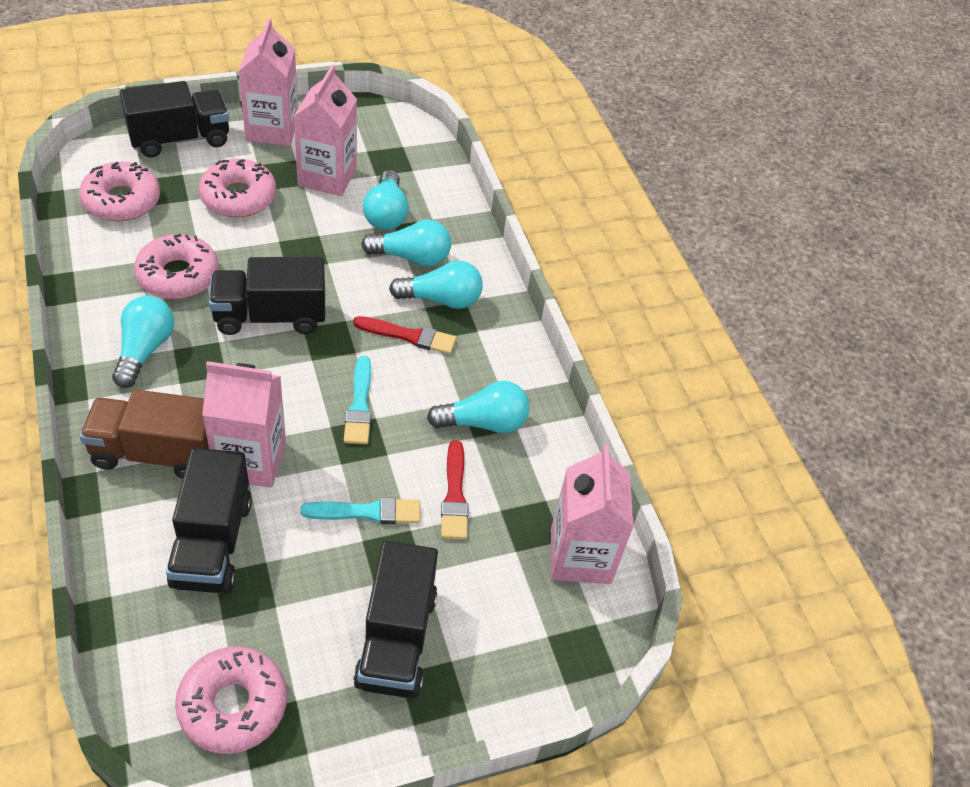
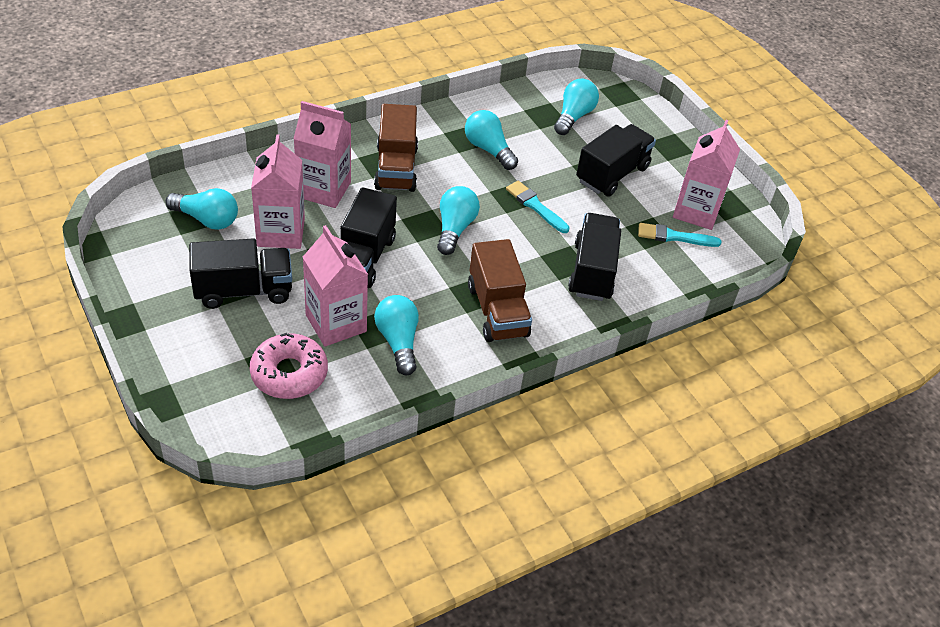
brown truck: [80,389,209,479] = 1 -> [374,104,418,192] [468,239,532,342] = 2
pink donut: [79,162,160,221] [134,234,219,299] [175,647,287,754] [199,159,277,217] = 4 -> [250,333,328,399] = 1
red brush: [353,316,456,354] [441,440,468,539] = 2 -> none = 0

